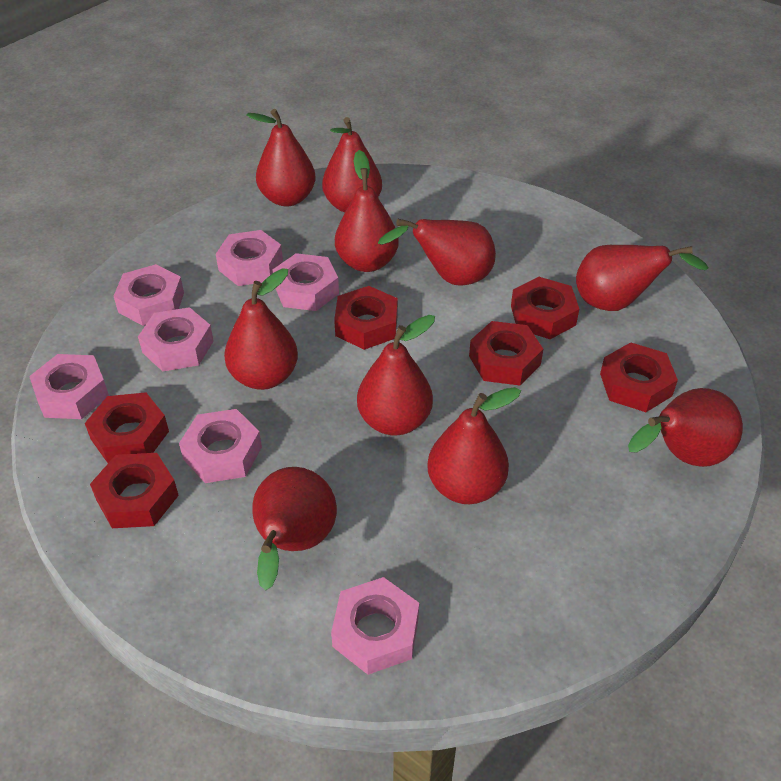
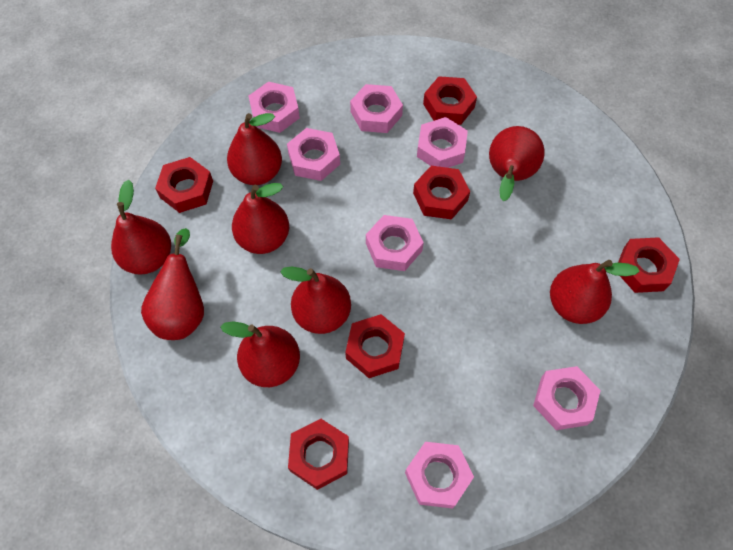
red pear: [224,268,298,390] [246,109,316,207] [252,467,337,590] [322,117,382,213] [335,150,399,272] [357,315,435,435] [378,219,496,286] [427,387,521,504] [576,245,709,311] [628,388,743,467] = 10 -> [111,180,171,275] [141,228,204,340] [220,321,300,387] [227,113,282,185] [232,183,289,254] [280,267,351,334] [489,126,545,201] [550,260,640,324] = 8

